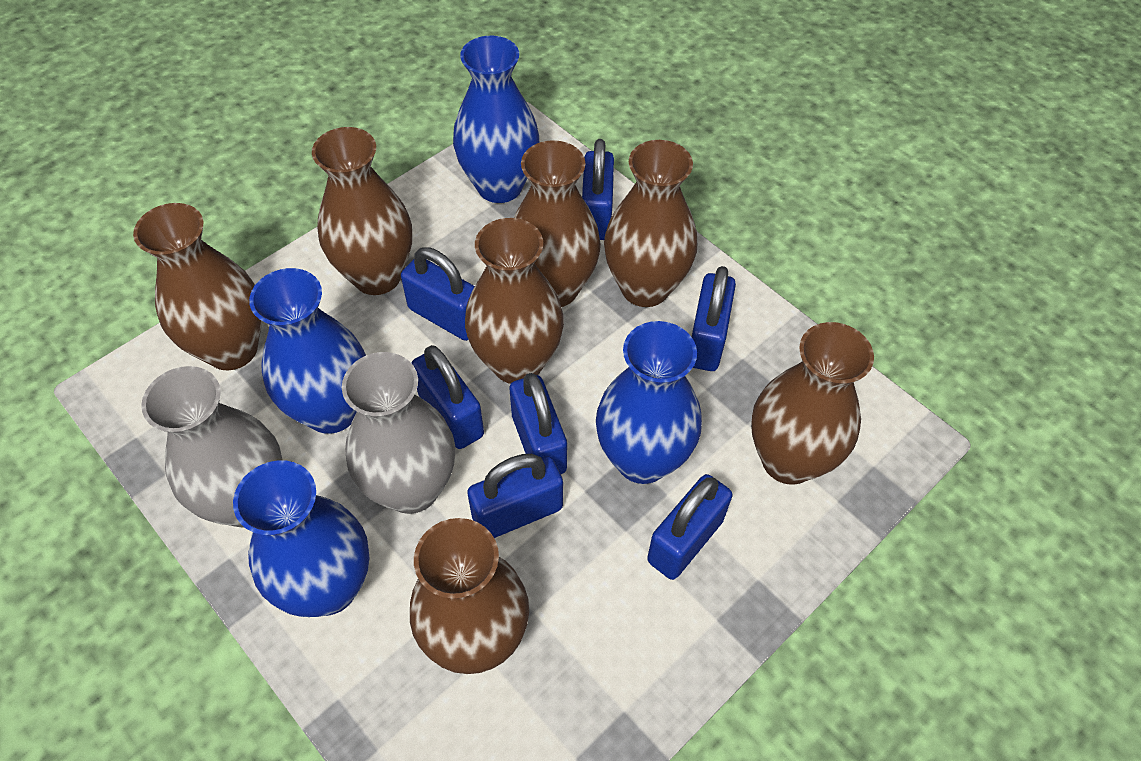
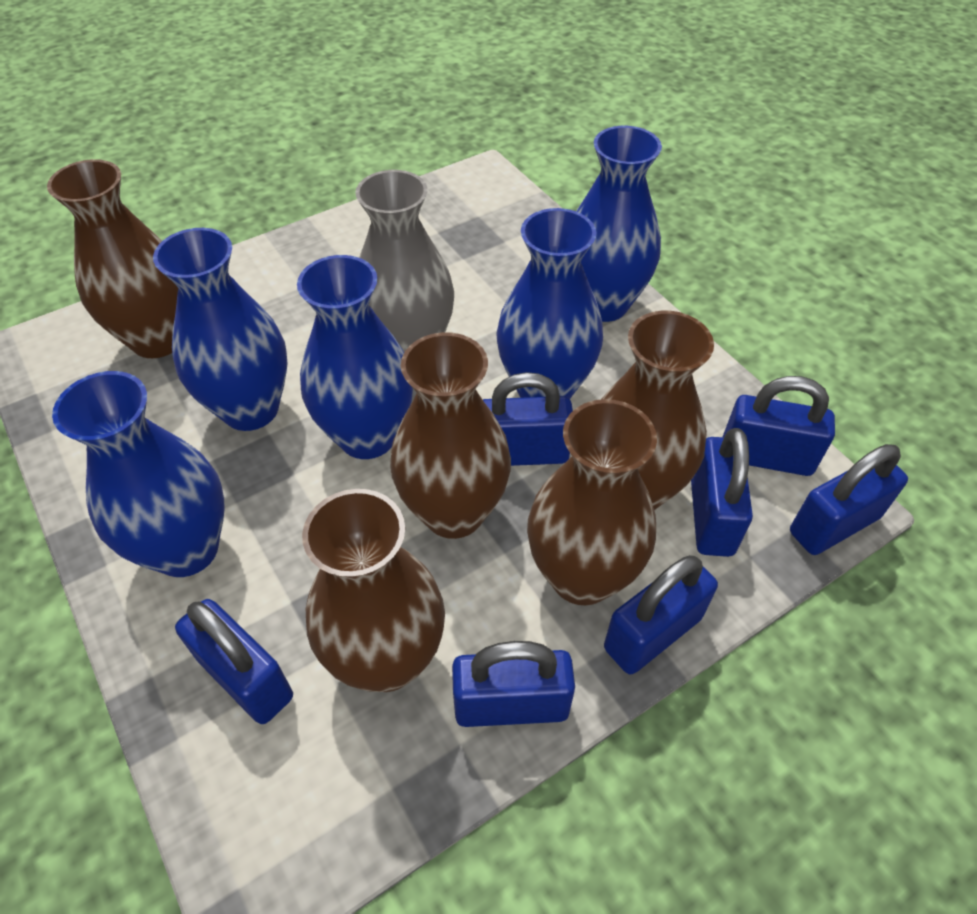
blue vase: [233,460,369,617] [249,268,366,434] [453,36,539,203] [596,321,702,484] = 4 -> [52,371,225,577] [153,228,288,431] [297,255,413,459] [496,208,603,399] [576,126,662,322] = 5
brown vase: [133,203,262,370] [312,127,412,295] [410,518,529,674] [465,218,564,384] [514,140,601,307] [604,140,697,307] [751,322,874,485] = 7 -> [47,159,178,358] [302,489,445,692] [390,332,511,539] [527,399,657,605] [602,311,714,510] = 5
grey vase: [141,366,283,528] [342,352,455,514] = 2 -> [355,170,454,352] = 1

